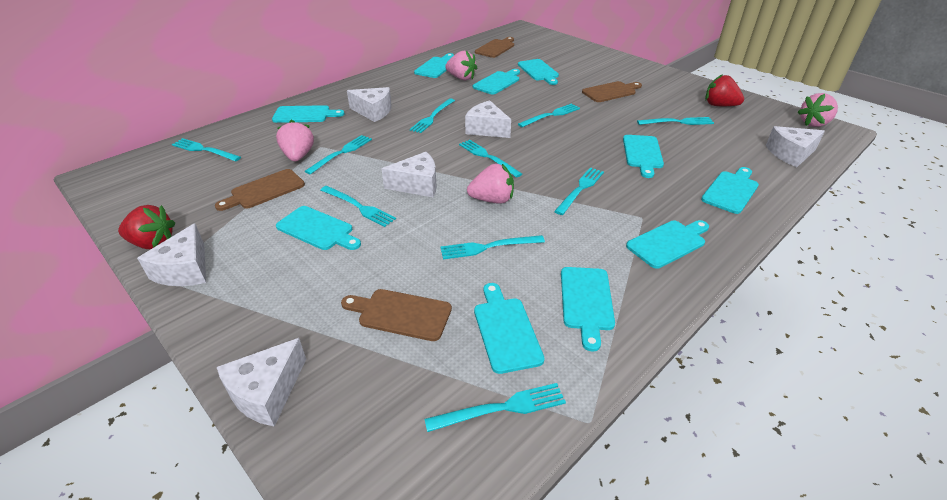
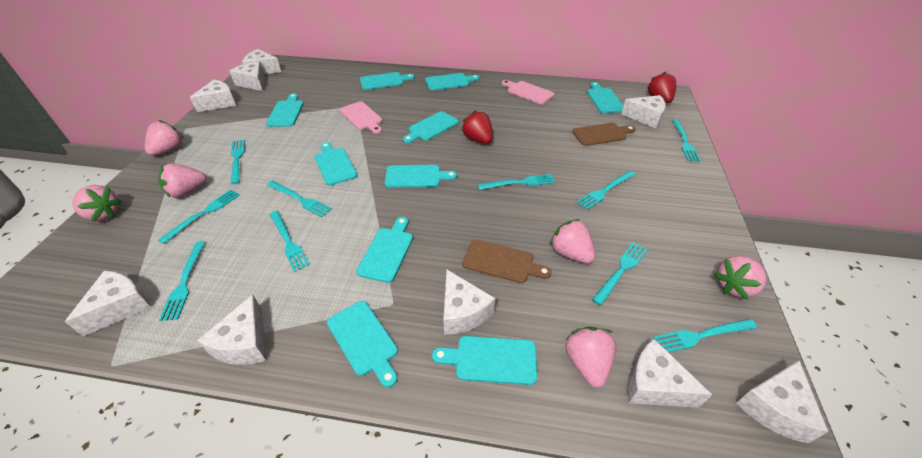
brown cutting board: [215,169,305,211] [341,289,452,341] [475,37,514,58] [582,81,642,102] = 4 -> [462,239,552,283] [572,123,636,146] = 2
pink cutting board: none = 0 -> [340,101,382,134] [502,80,555,104] = 2
pink strawberry: [276,120,314,161] [445,51,477,80] [467,163,514,204] [797,93,838,127] = 4 -> [72,185,122,221] [145,120,184,156] [158,163,206,198] [549,219,595,264] [565,327,616,388] [714,256,767,300] = 6
white cheese: [137,223,206,286] [217,338,306,427] [347,87,392,122] [381,152,436,197] [465,101,511,138] [766,126,825,167] = 6 -> [65,271,151,336] [190,80,236,112] [197,294,266,365] [229,61,265,91] [242,49,281,74] [443,270,495,335] [621,95,666,128] [627,339,712,407] [737,360,828,443] = 9

